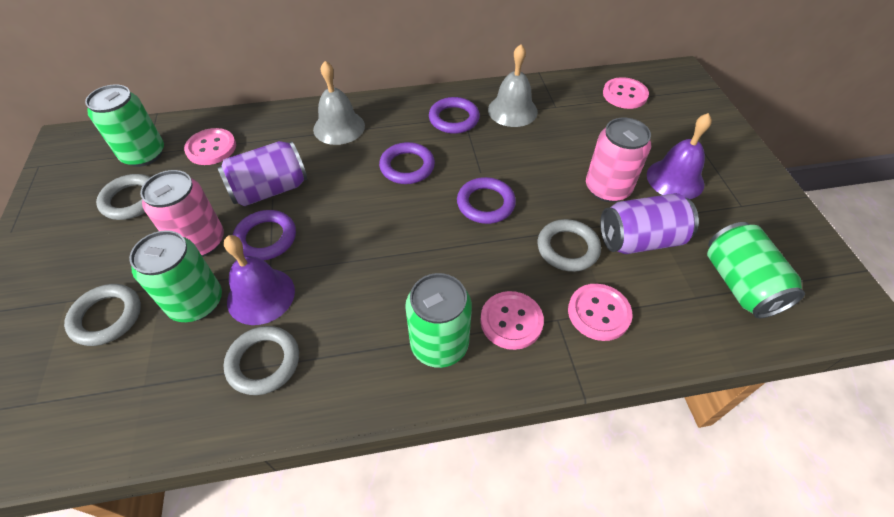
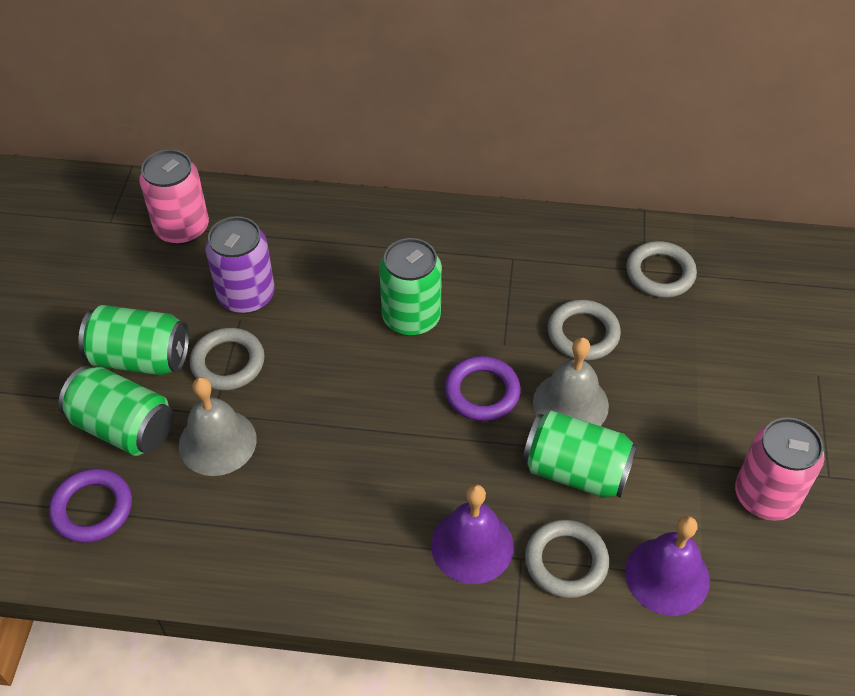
pink button: [184,128,236,165] [480,291,544,350] [568,284,632,341] [603,77,649,109] = 4 -> none = 0
purple can: [218,141,307,206] [600,193,699,254] = 2 -> [205,216,275,314] = 1
purple ring: [233,210,296,260] [379,142,435,184] [429,97,480,134] [457,177,516,224] = 4 -> [49,468,132,543] [445,356,521,421] = 2

